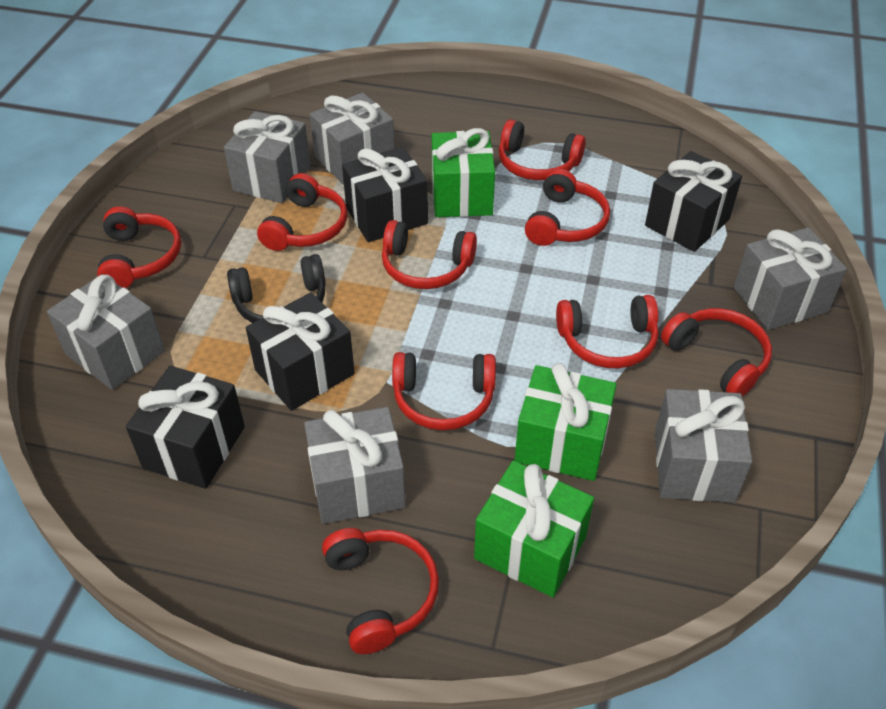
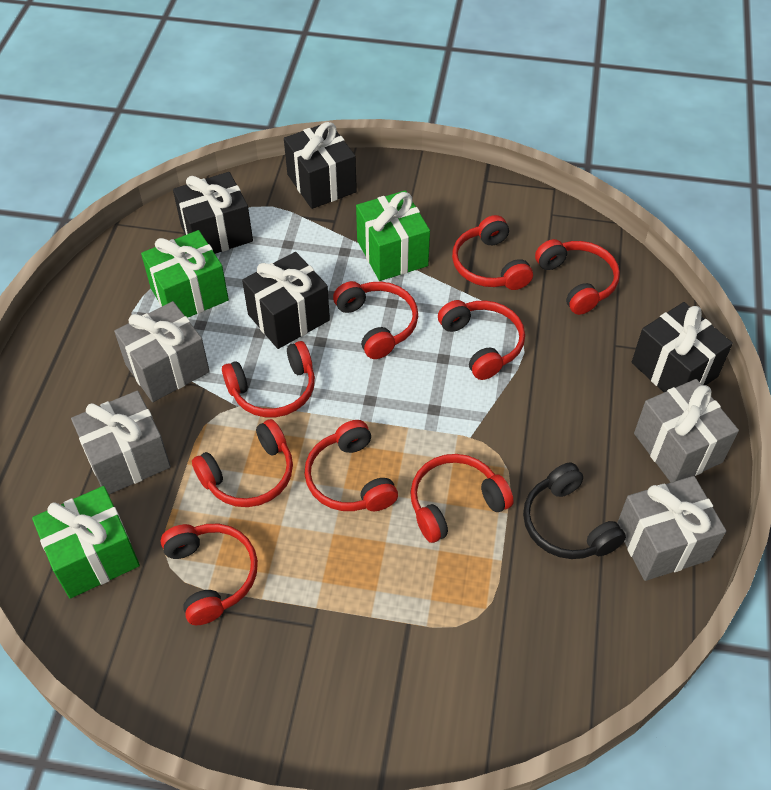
grey gift: [47,274,165,390] [224,111,311,203] [304,407,406,524] [310,92,395,185] [655,389,752,503] [734,227,847,330] = 6 -> [71,390,171,494] [114,301,210,402] [617,476,726,581] [634,379,739,482] = 4

